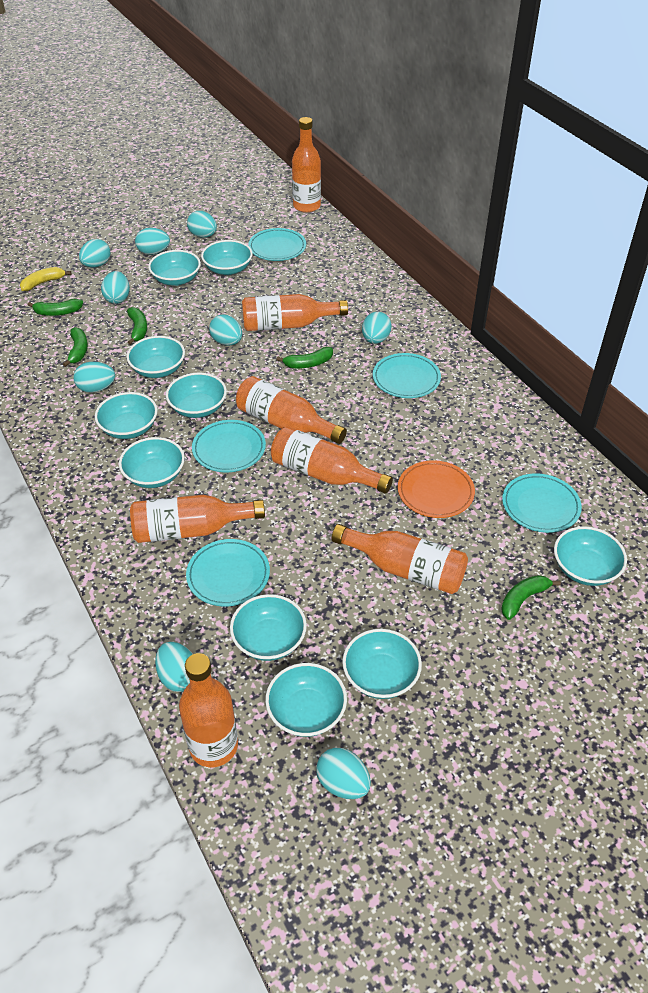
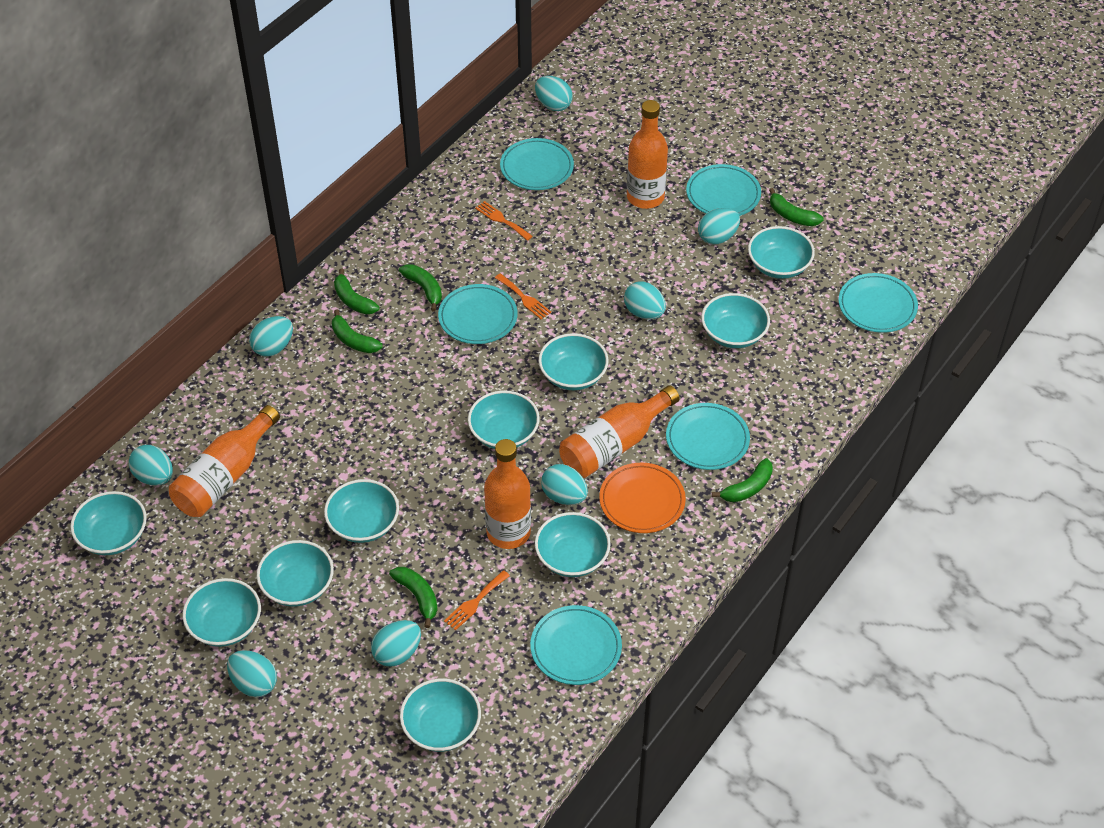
green banana: [28,299,83,316] [63,327,88,367] [127,307,147,345] [276,347,333,368] [501,575,561,620] = 5 -> [332,309,383,353] [334,269,379,314] [389,567,438,628] [399,264,442,311] [712,458,773,502] [769,188,824,226] = 6
orange bottle: [130,495,265,543] [179,653,238,767] [236,376,347,444] [242,294,348,331] [271,427,393,494] [292,117,321,213] [332,524,468,594] = 7 -> [169,405,280,517] [484,439,531,549] [559,385,680,478] [627,100,668,209] = 4
orange fork: none = 0 -> [444,570,510,631] [475,201,533,241] [495,273,551,319] = 3
turquoise egg: [73,362,115,393] [79,239,111,268] [101,271,130,304] [135,228,170,255] [155,642,193,692] [187,211,217,238] [209,315,242,345] [316,748,371,799] [362,312,391,344] = 9 -> [129,445,173,486] [227,650,277,697] [249,316,293,357] [371,620,421,667] [535,76,573,111] [541,464,588,505] [624,281,666,319] [698,208,740,244] = 8
turquoise plate: [186,539,270,607] [192,420,266,472] [248,228,306,261] [373,353,441,398] [502,473,582,533] = 5 -> [438,284,518,344] [500,138,574,190] [530,605,622,685] [666,403,750,470] [686,164,761,216] [838,273,918,333] = 6
yellow banana: [20,267,72,291] = 1 -> none = 0

